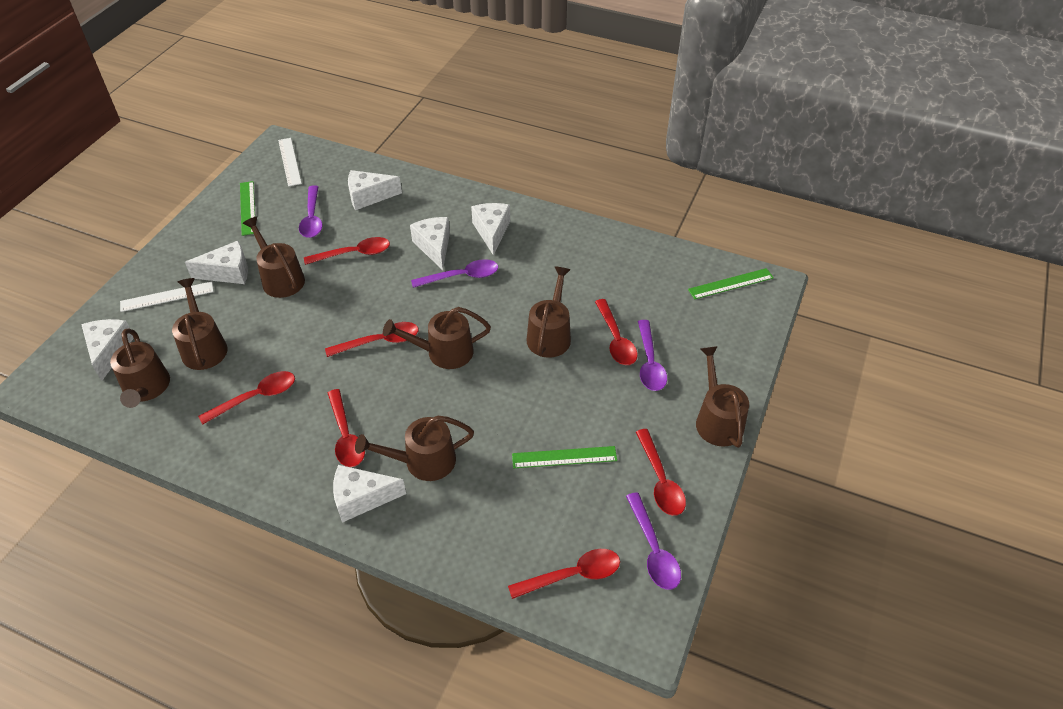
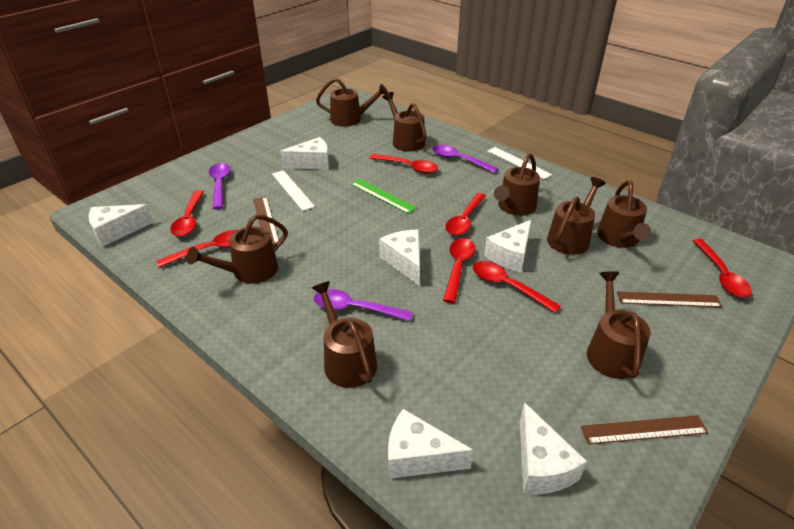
brown ruler: none = 0 -> [253,197,279,245] [581,415,708,444] [617,292,722,307] = 3
brown watering can: [110,329,170,408] [172,278,227,370] [243,216,305,298] [355,416,474,481] [383,307,491,369] [527,266,571,358] [696,346,749,448] = 7 -> [186,214,288,284] [312,281,377,388] [316,78,388,127] [383,92,427,152] [494,153,540,216] [547,177,606,255] [587,271,651,379] [597,180,651,248] = 8
green ruler: [240,181,255,236] [512,446,617,468] [688,268,774,299] = 3 -> [351,179,417,214] = 1
purple spoon: [299,185,323,238] [411,259,498,288] [626,492,681,590] [638,320,667,391] = 4 -> [209,163,230,209] [314,289,413,321] [432,145,498,173] = 3

